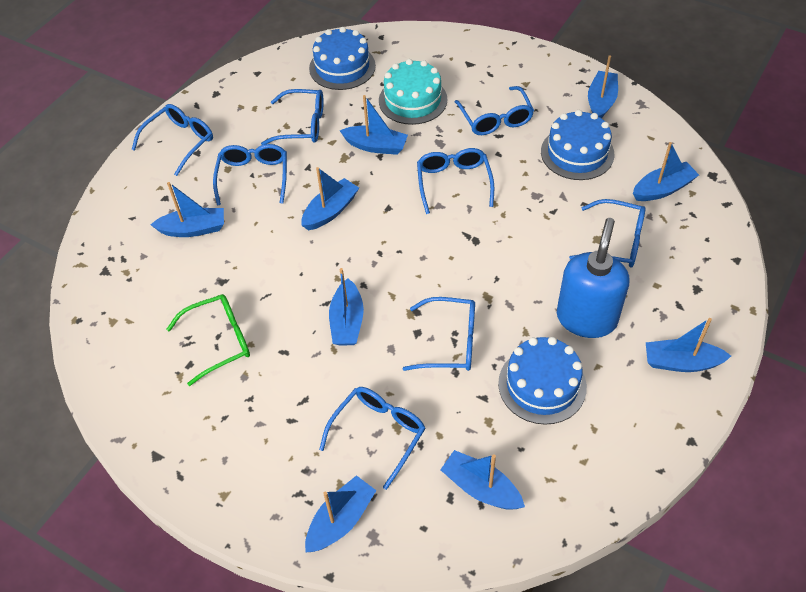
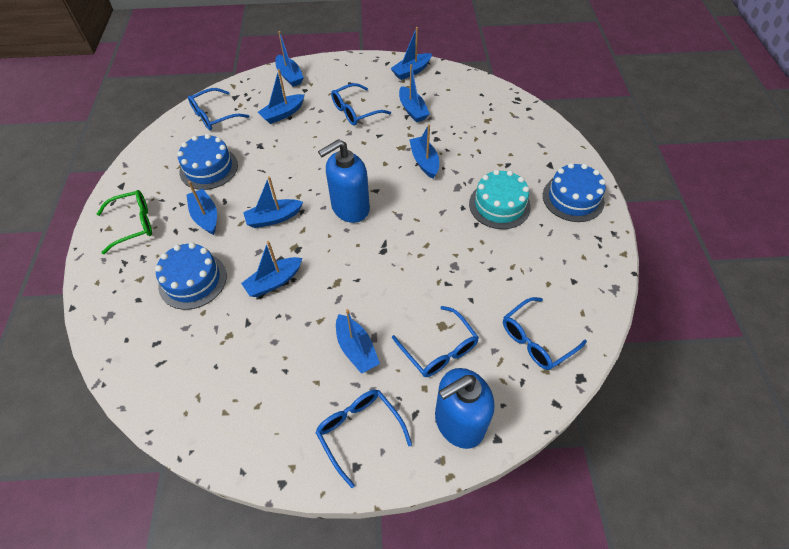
blue glasses: [131,104,213,176] [213,144,287,205] [261,89,324,145] [319,387,426,490] [403,297,475,371] [417,148,494,214] [455,86,534,135] [569,199,646,267] = 8 -> [188,88,250,130] [315,390,412,488] [331,83,391,126] [392,306,479,377] [503,297,587,370] = 5
blue soap dispenser: [557,218,629,338] = 1 -> [318,139,370,223] [435,368,494,449] = 2

